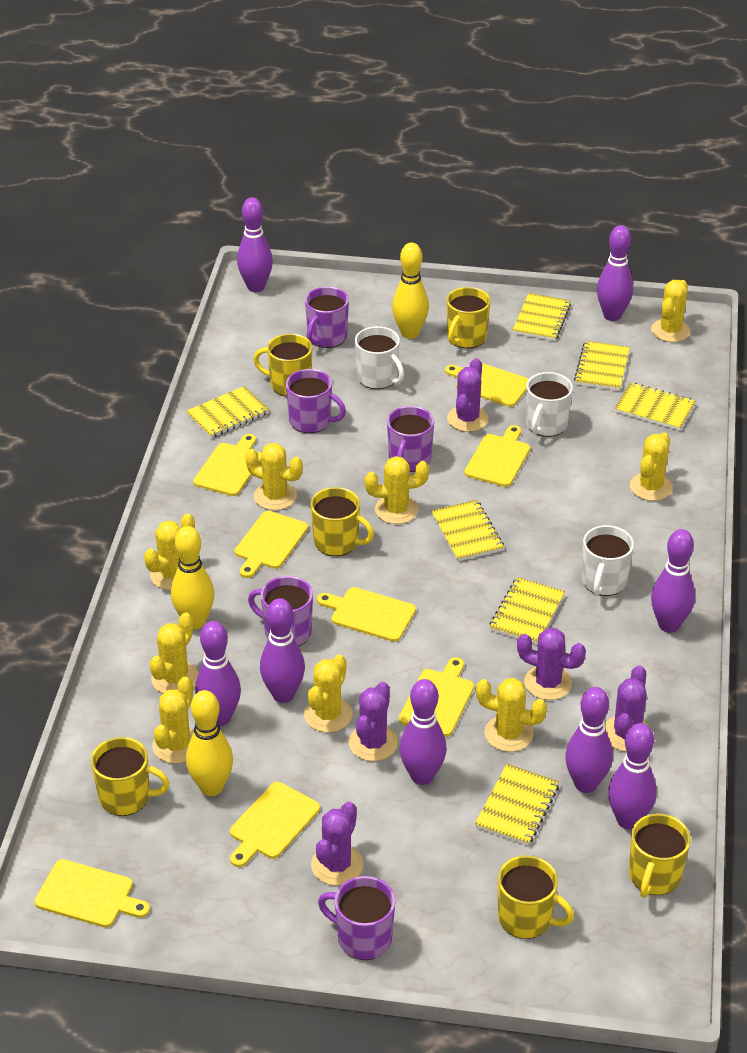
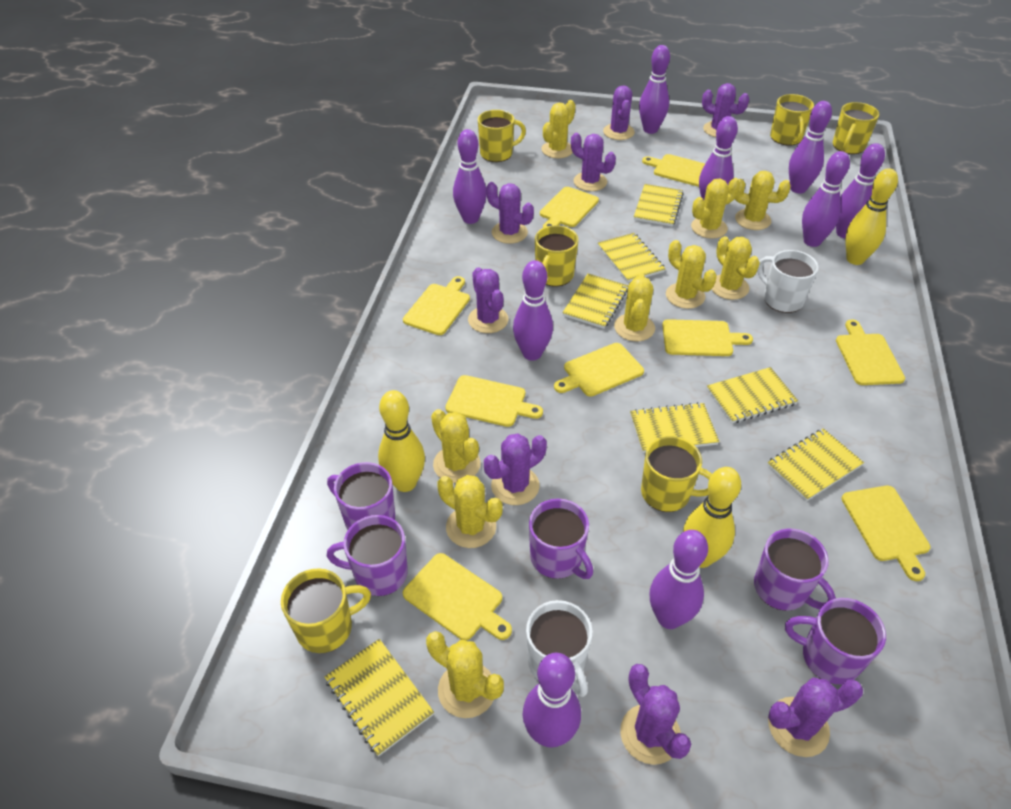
purple bowling pin: [195,621,241,726] [237,198,273,292] [260,598,305,703] [399,679,447,785] [565,687,613,793] [597,225,633,321] [608,723,657,830] [651,529,695,633] = 8 -> [453,129,487,224] [513,260,553,361] [523,653,581,747] [639,45,670,134] [650,530,708,629] [699,116,738,200] [789,101,832,194] [802,151,850,247] [836,143,885,238] = 9
purple cactus: [311,802,363,886] [349,682,398,761] [447,358,489,432] [517,628,586,700] [605,665,650,752] = 5 -> [468,267,508,333] [484,433,547,505] [486,182,534,244] [571,133,616,191] [603,85,635,140] [620,664,691,765] [702,83,749,137] [768,677,863,757] = 8
white mug: [355,326,404,389] [526,372,573,437] [582,525,634,596] = 3 -> [526,600,593,697] [757,250,819,313] = 2
yellow cutting board: [35,859,150,927] [193,434,262,496] [230,782,320,867] [235,511,308,578] [317,587,416,642] [399,657,474,737] [445,363,529,407] [464,425,530,487] = 8 -> [403,276,470,335] [403,553,512,641] [445,375,543,427] [540,187,599,228] [554,343,644,397] [642,154,705,187] [662,319,753,356] [836,319,905,385] [842,486,931,581] = 9

